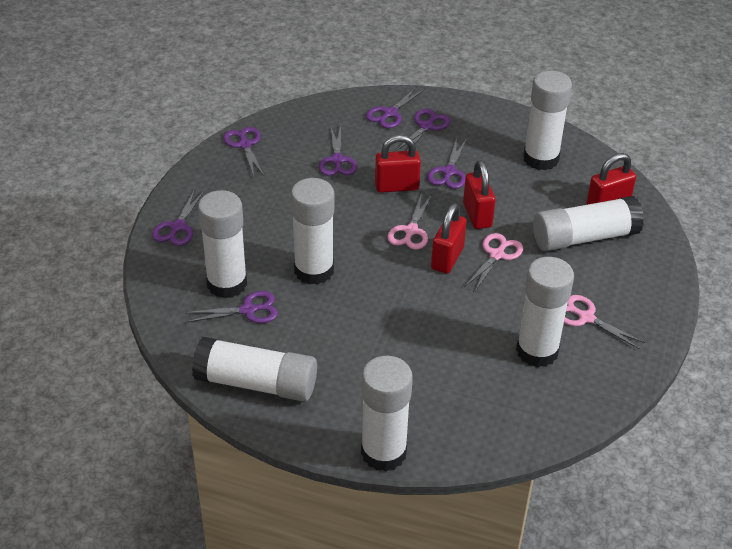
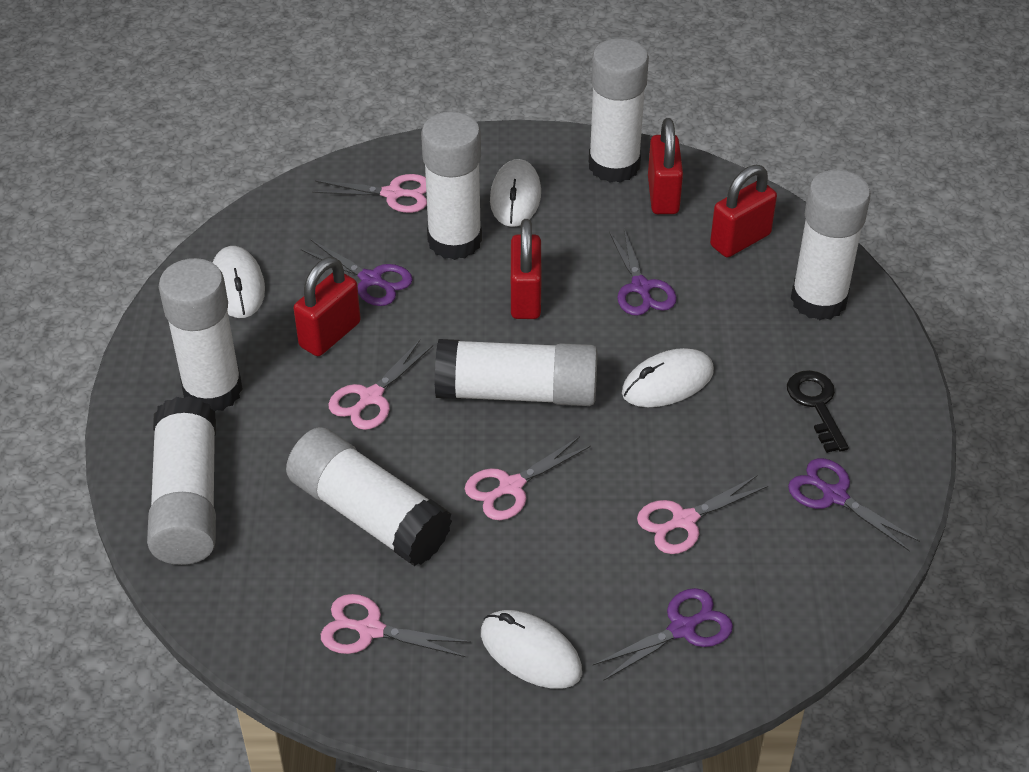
black key: none = 0 -> [787,370,849,453] = 1
pink scissors: [387,194,432,250] [464,233,523,291] [564,295,645,349] = 3 -> [312,174,427,213] [321,594,471,657] [328,340,433,430] [465,436,591,520] [637,475,768,554] = 5
purple scissors: [152,189,205,246] [185,291,278,323] [223,127,264,176] [319,126,357,176] [366,87,425,128] [396,109,450,151] [427,138,467,189] = 7 -> [301,239,413,306] [593,588,733,680] [609,229,677,316] [788,458,920,552] = 4
white mouse: none = 0 -> [213,246,265,318] [481,610,582,689] [490,159,541,227] [622,348,714,407] = 4

